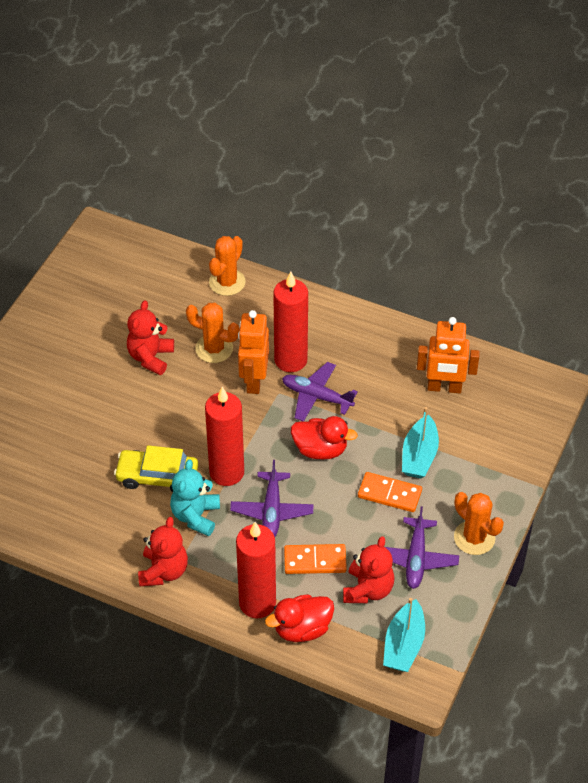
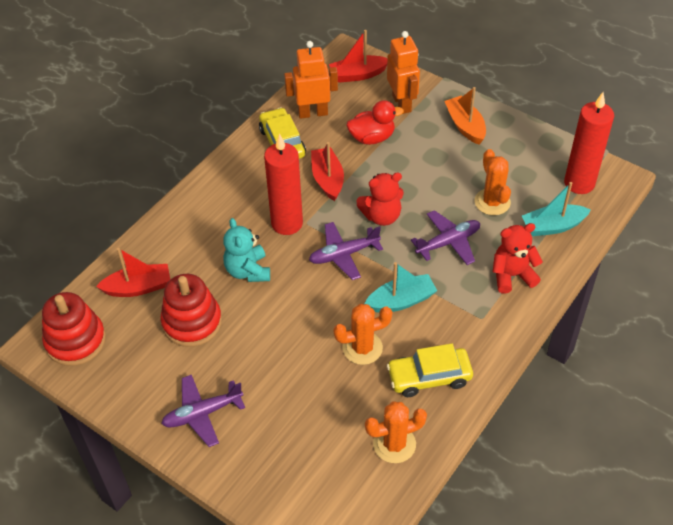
orange boat: none = 0 -> [445,87,486,145] = 1
orange domino: [284,544,347,574] [358,472,422,512] = 2 -> none = 0
red boat: none = 0 -> [96,248,170,297] [311,142,344,201] [329,30,387,83] = 3
red candle: [205,387,244,486] [236,522,276,618] [273,272,308,372] = 3 -> [264,133,303,235] [564,92,614,194] = 2
red duck: [265,594,334,642] [291,416,358,460] = 2 -> [347,100,404,145] = 1
red stacking toy: none = 0 -> [42,292,106,366] [160,274,222,347] = 2
red teddy bear: [127,300,174,375] [138,517,188,586] [343,536,395,603] = 3 -> [356,173,404,226] [493,223,543,293] = 2
yellow car: [114,445,198,492] = 1 -> [259,107,306,159] [387,343,473,397] = 2

